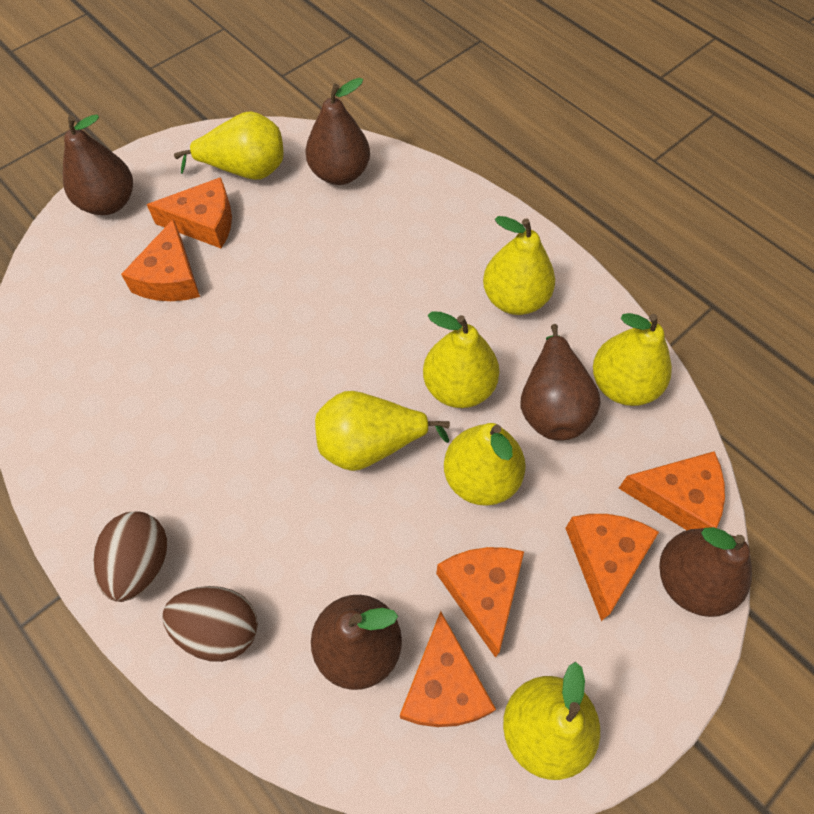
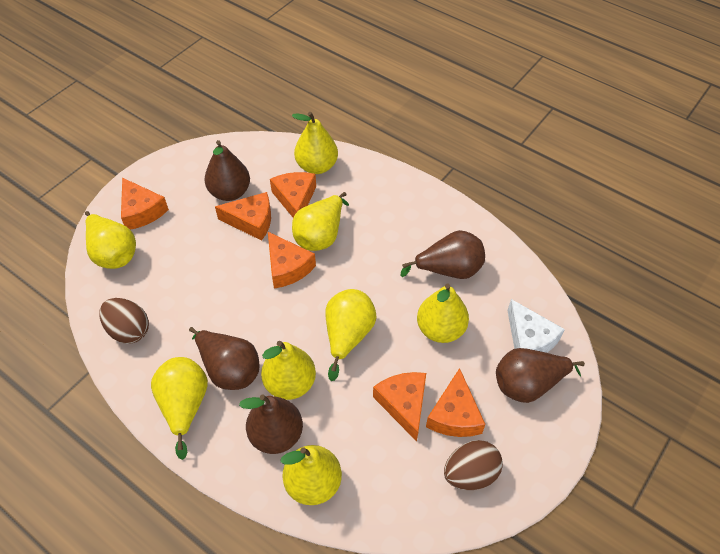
white cheese: none = 0 -> [507,299,565,353] = 1
yellow pear: [174,111,284,180] [315,391,450,471] [423,311,499,408] [444,423,526,506] [483,216,555,315] [503,662,600,780] [593,313,672,406] = 7 -> [85,211,136,269] [151,357,208,460] [261,341,316,400] [280,445,342,505] [292,112,338,174] [292,192,349,251] [325,289,377,381] [417,284,469,343] = 8

